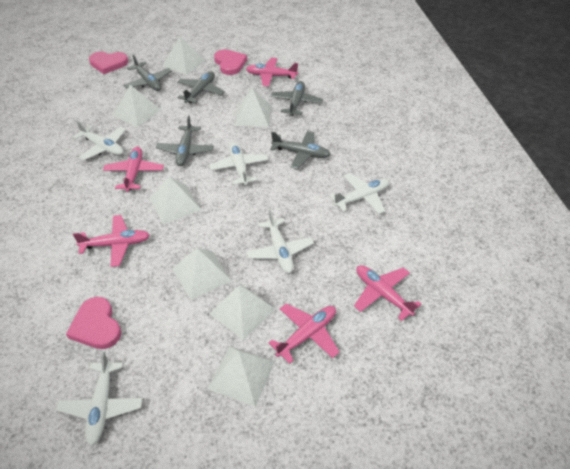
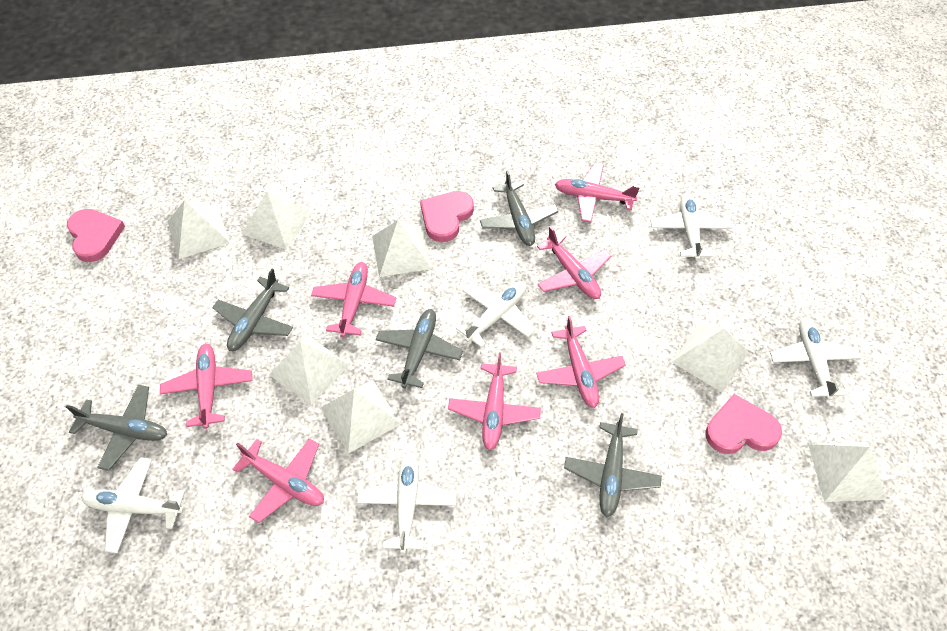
pink plane: [73,215,150,267] [103,147,164,192] [246,58,298,87] [269,303,339,364] [354,265,422,321] = 5 -> [160,343,252,429] [232,438,324,523] [311,262,396,337] [448,352,541,450] [536,316,626,408] [537,226,611,299] [555,163,640,222] = 7

